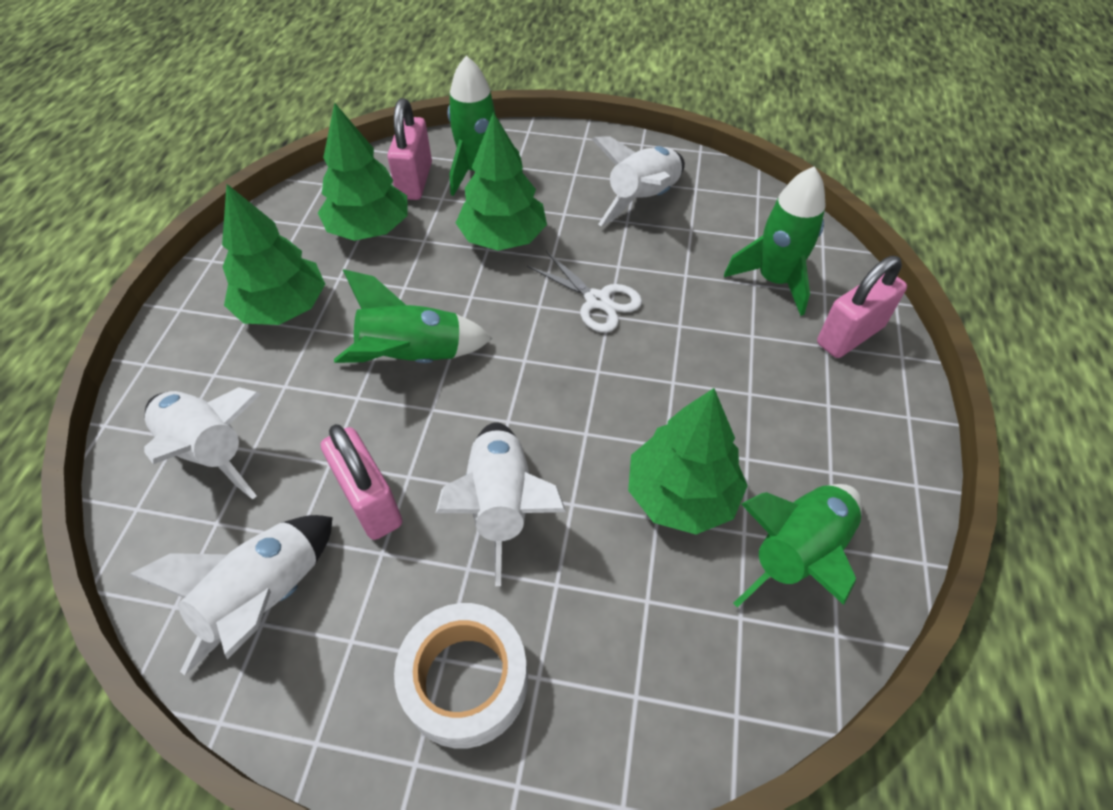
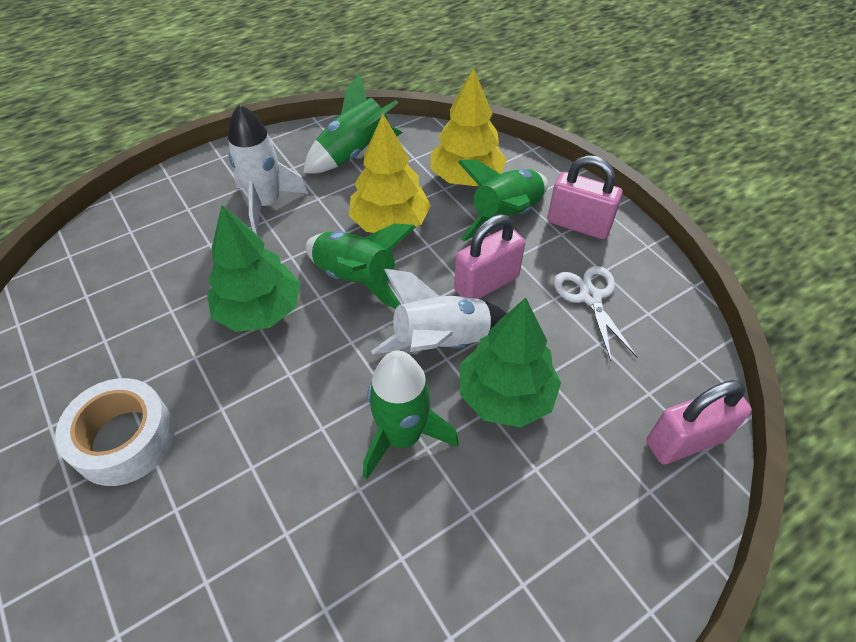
green tree: [222,184,325,325] [318,103,407,241] [456,112,547,251] [628,388,748,535] = 4 -> [207,205,300,332] [460,298,561,428] = 2
white rocket: [129,515,333,675] [144,387,261,500] [436,422,566,586] [592,136,685,226] = 4 -> [228,104,308,234] [371,269,506,354] = 2
yellow tree: none = 0 -> [349,114,431,233] [431,68,507,186] = 2

